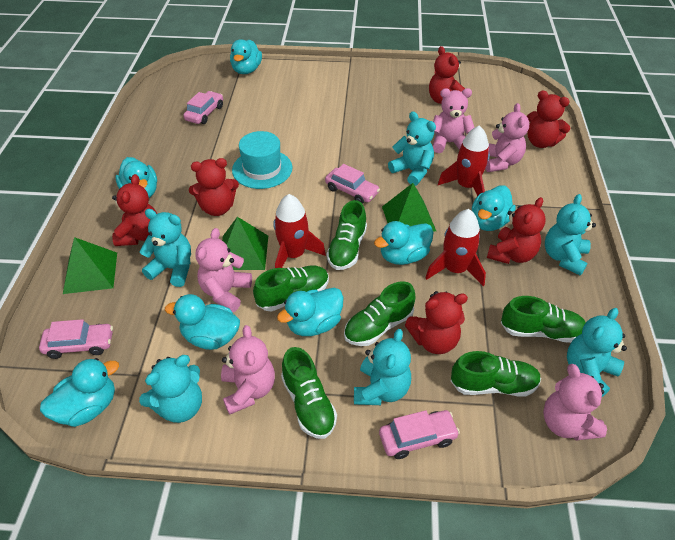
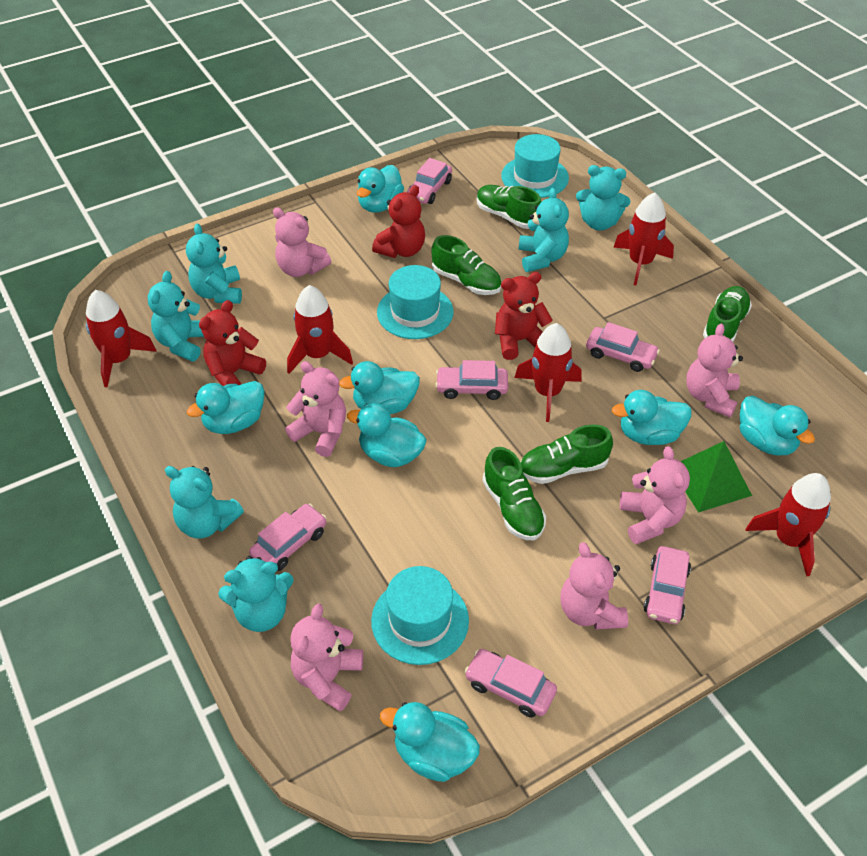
green pyramid: [63,237,117,294] [222,217,268,270] [382,183,436,232] = 3 -> [681,441,752,513] = 1
green shoe: [253,265,329,311] [281,347,337,439] [327,200,367,270] [344,281,416,346] [451,351,541,397] [501,296,586,343] = 6 -> [431,235,501,295] [477,185,542,229] [483,447,546,540] [520,425,613,484] [703,286,752,341] = 5
pink car: [39,319,113,359] [183,91,223,124] [325,164,380,204] [379,410,460,459] = 4 -> [249,504,327,571] [407,158,452,204] [435,360,508,400] [464,649,557,718] [586,322,660,372] [644,546,691,624] = 6
pink teddy bear: [196,228,252,312] [221,325,275,415] [433,88,475,153] [485,103,529,172] [543,364,607,441] = 5 -> [273,207,331,277] [285,361,346,457] [290,603,363,712] [560,542,628,630] [620,446,690,544] [686,324,743,417] = 6
red rocket: [273,194,326,268] [425,209,486,286] [438,125,490,196] = 3 -> [86,290,157,387] [287,285,353,374] [515,323,582,422] [613,192,674,285] [746,473,831,577] = 5
red teddy bear: [112,174,157,246] [189,158,239,216] [405,291,468,354] [429,46,465,104] [487,197,546,264] [527,90,571,148] = 6 -> [199,300,266,386] [372,185,425,258] [495,272,553,360] = 3
turquoise hat: [232,131,292,189] = 1 -> [371,566,469,665] [377,265,453,339] [501,134,569,198] = 3

